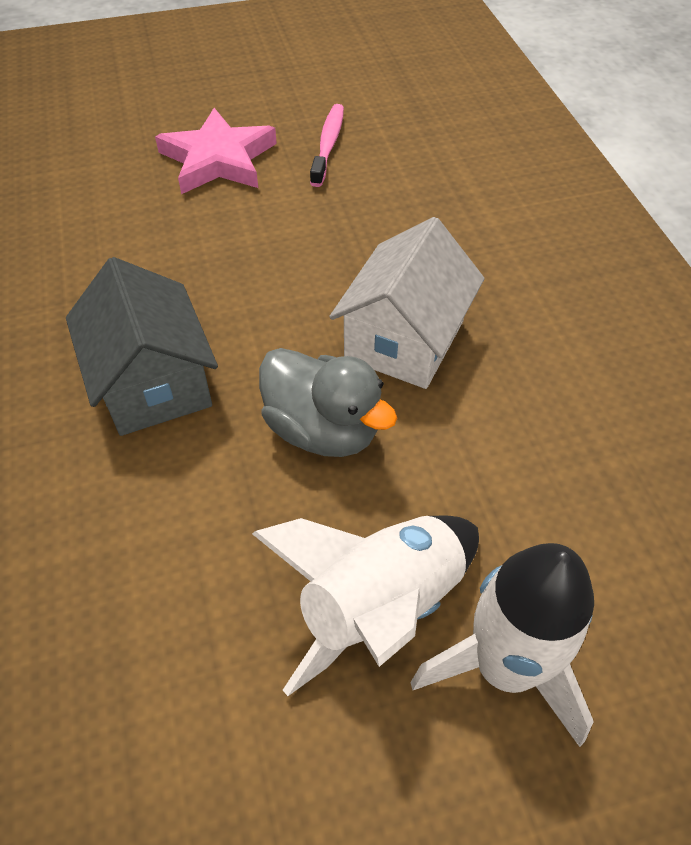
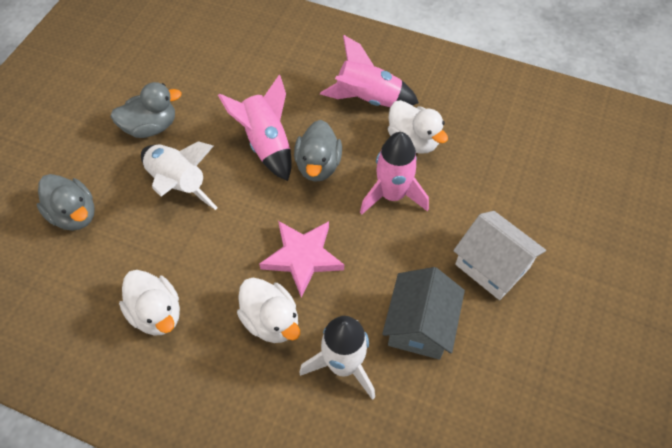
grey duck: [259,348,397,457] = 1 -> [37,174,94,231] [110,82,182,138] [294,120,342,182] = 3
pink rocket: none = 0 -> [218,75,292,181] [320,35,419,107] [360,132,429,214] = 3
pink toothbrush: [310,104,344,187] = 1 -> none = 0
white duck: none = 0 -> [119,270,180,335] [237,278,300,343] [388,100,448,154] = 3

